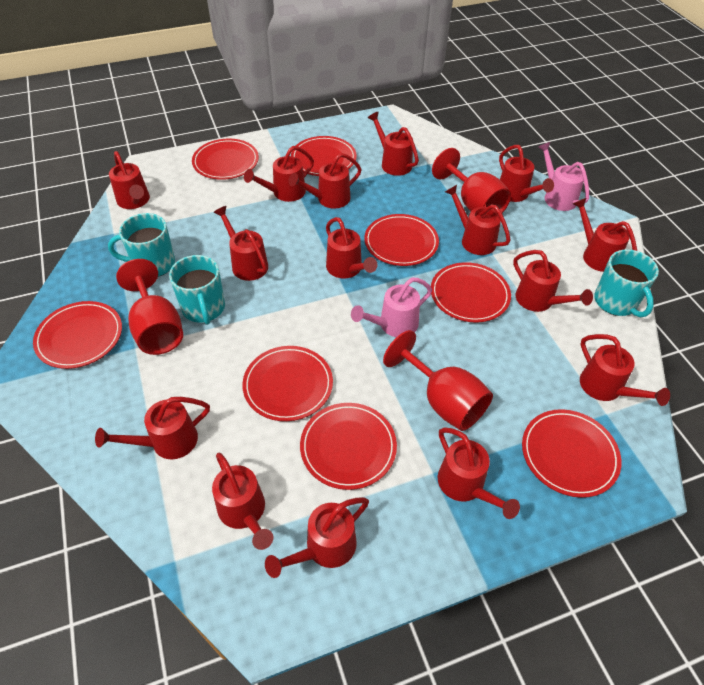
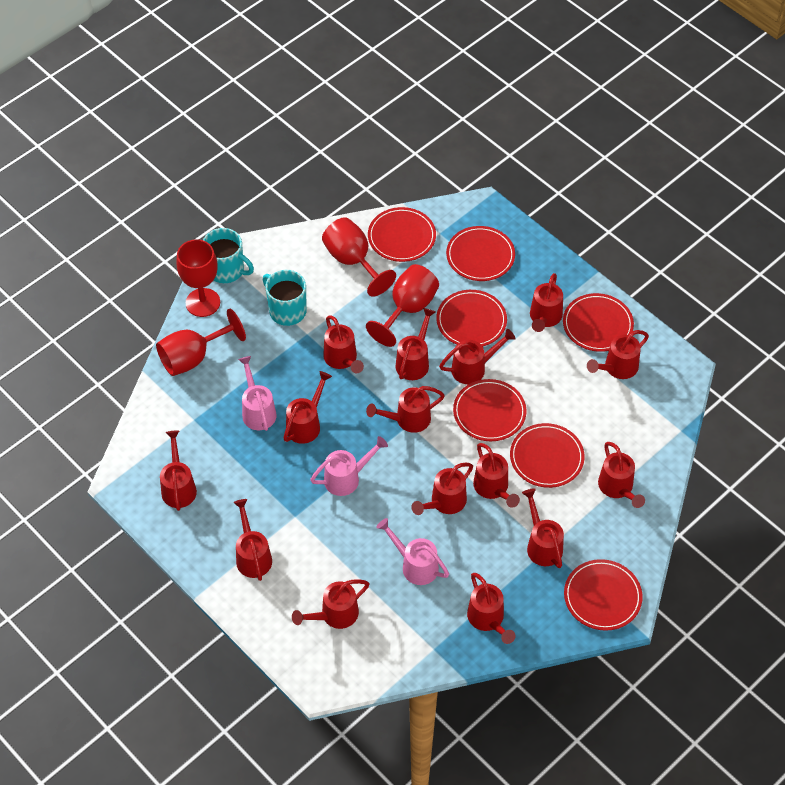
pink watering can: [351,278,432,337] [538,142,589,211] = 2 -> [238,356,277,431] [310,436,388,496] [376,518,449,585] = 3
red goblet: [116,259,183,355] [383,330,493,431] [432,148,511,213] = 3 -> [156,309,246,376] [176,239,220,317] [322,217,396,297] [366,264,439,347] = 4
red plate: [33,301,122,369] [192,139,259,180] [242,346,333,421] [291,136,357,176] [300,403,397,490] [364,214,439,266] [431,262,511,322] [522,409,621,498] = 8 -> [368,207,436,262] [436,290,507,347] [446,226,515,281] [453,379,527,441] [510,423,585,488] [563,293,634,352] [564,559,643,631] = 7
turquoise mug: [108,213,175,277] [169,255,225,325] [594,249,659,318] = 3 -> [203,228,254,283] [263,270,307,326] = 2

